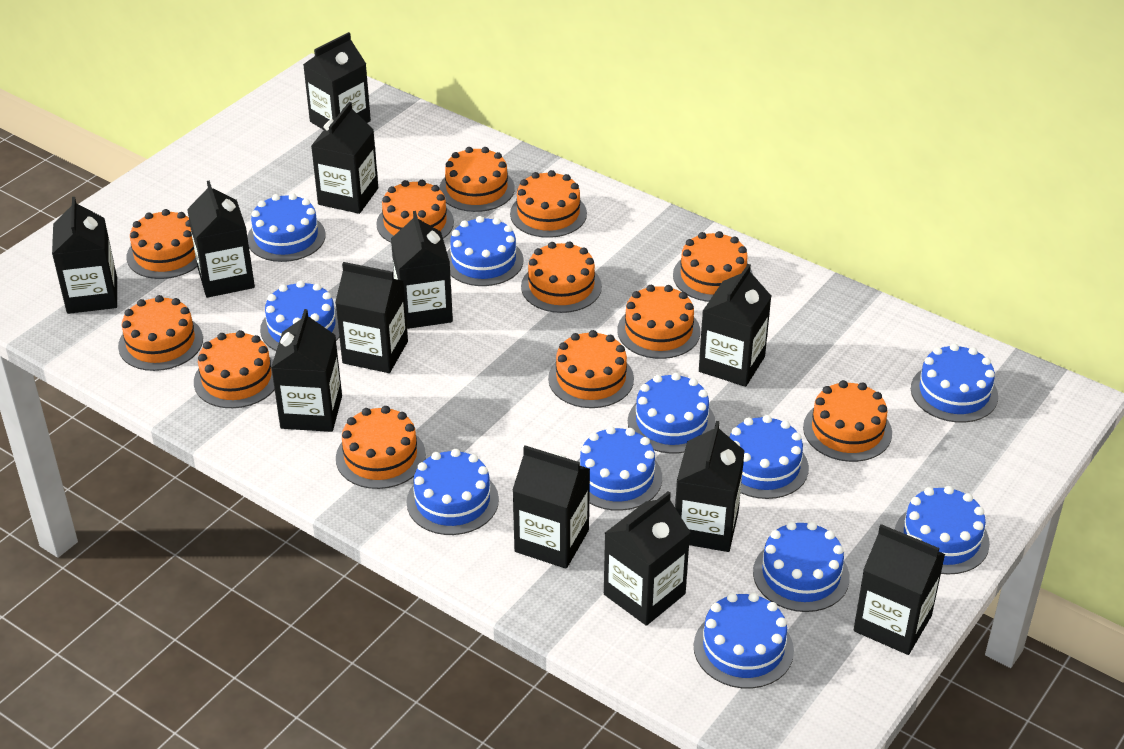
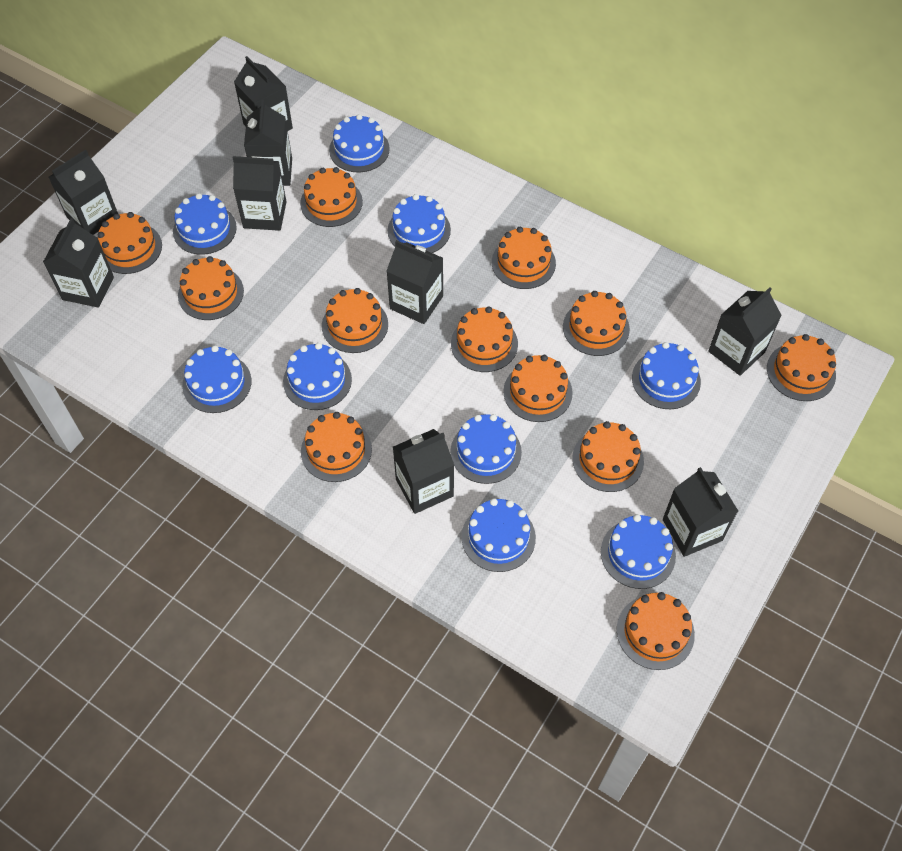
black carton: [52,197,117,314] [187,180,255,298] [271,309,342,432] [303,32,371,130] [311,102,378,214] [335,262,408,373] [391,211,453,329] [512,446,590,569] [604,491,691,626] [675,421,745,552] [699,264,771,387] [854,524,945,655] = 12 -> [43,218,114,308] [49,149,118,235] [233,156,286,231] [234,56,293,131] [244,100,292,186] [387,240,443,324] [393,429,454,514] [663,467,738,557] [708,287,782,376] = 9
blue cake: [247,193,326,262] [260,280,339,351] [406,449,499,535] [447,216,524,286] [577,426,662,511] [628,373,716,454] [694,593,794,689] [729,415,809,499] [753,521,850,612] [895,486,990,575] [911,343,998,423] = 11 -> [173,193,237,255] [182,345,251,413] [283,343,352,410] [329,114,390,173] [388,194,451,253] [450,414,522,484] [462,498,536,572] [601,514,676,589] [632,342,701,409] = 9

